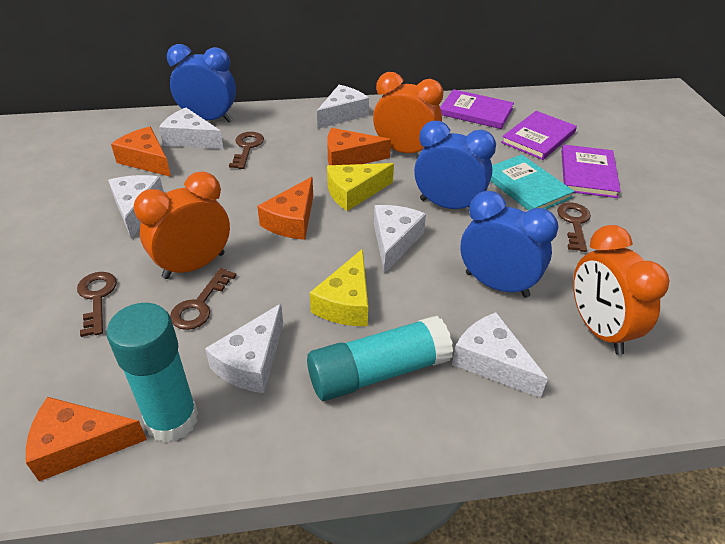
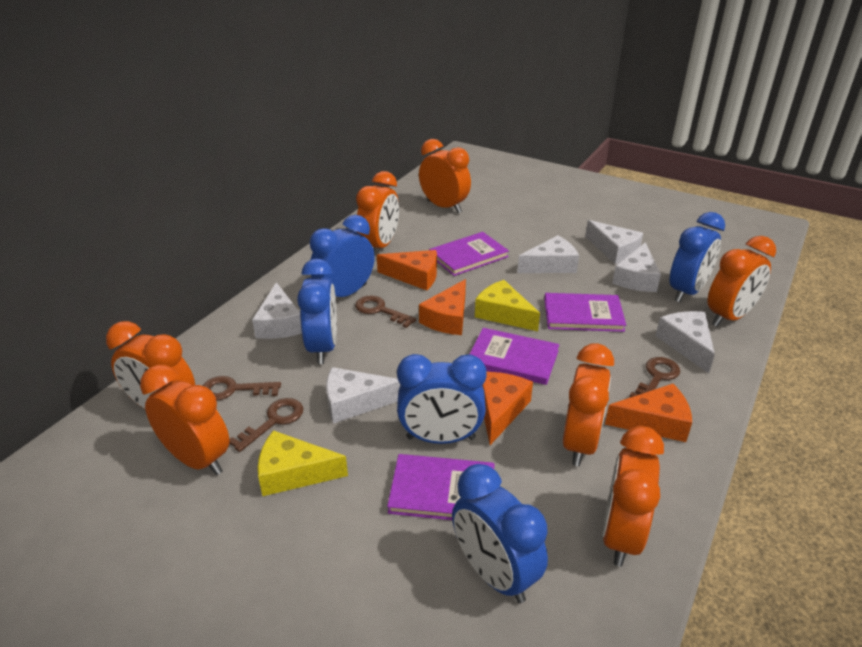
blue clock: [167,44,236,122] [414,121,496,209] [460,191,559,298] = 3 -> [297,258,337,364] [310,215,375,297] [397,354,487,444] [452,464,548,603] [670,212,725,303] = 5
orange clock: [134,172,230,279] [373,72,443,153] [573,225,669,355] = 3 -> [106,321,195,409] [140,365,230,475] [356,171,399,251] [419,139,471,213] [563,344,614,466] [602,426,664,567] [707,236,776,327] = 7
purple book: [440,89,514,129] [501,111,577,160] [561,145,621,198] = 3 -> [387,454,494,520] [429,232,509,276] [470,328,559,385] [544,293,626,332] = 4
turquoise book: [490,155,574,211] = 1 -> none = 0
turquoise glue stick: [107,303,198,443] [307,316,453,401] = 2 -> none = 0

